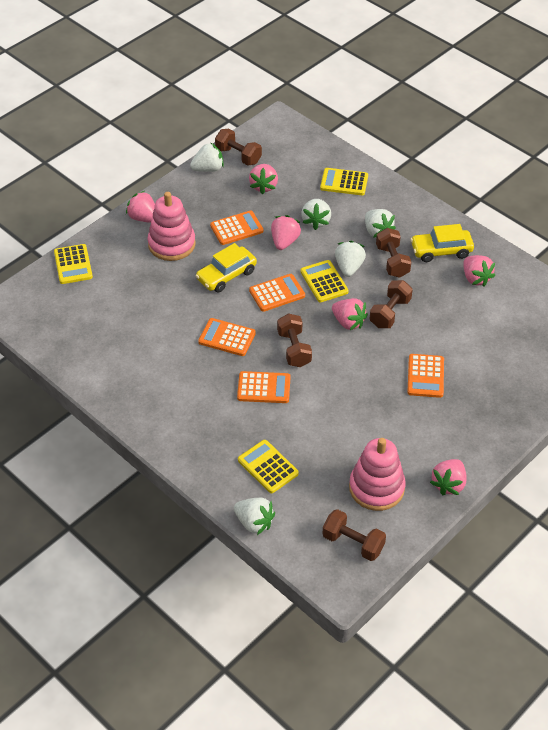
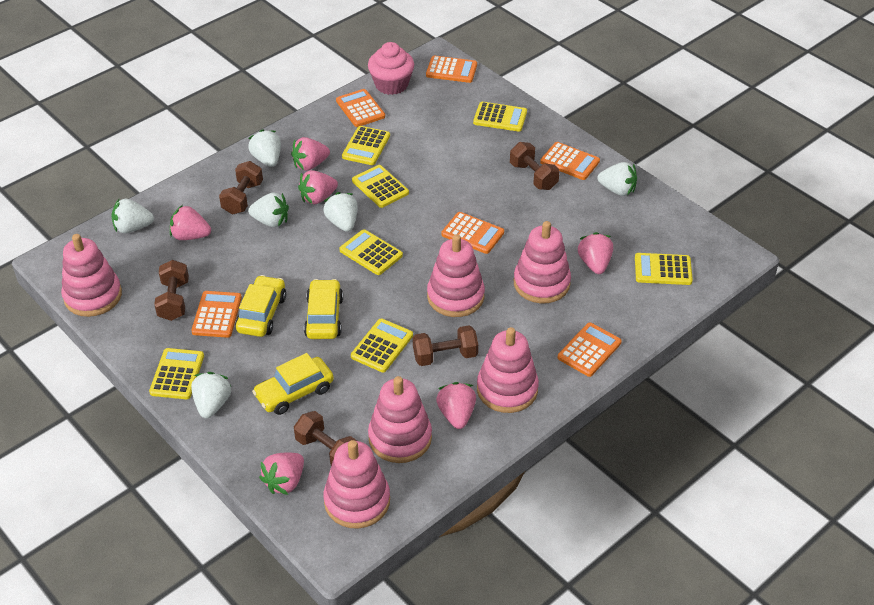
orange calculator: [198,318,256,356] [210,211,263,245] [237,371,291,403] [249,274,305,312] [407,354,444,398] = 5 -> [191,291,242,338] [336,89,385,127] [426,56,477,83] [441,212,504,254] [540,142,600,180] [558,322,622,377] = 6
pink cupcake: none = 0 -> [368,42,414,95] = 1
pink stacking toy: [148,192,196,261] [349,438,406,511] = 2 -> [61,234,122,317] [323,440,390,529] [368,376,432,463] [427,234,485,317] [477,327,539,413] [514,221,571,303] = 6
white strawberry: [190,142,224,172] [234,498,275,535] [301,199,331,230] [335,240,366,277] [365,209,396,238] = 5 -> [111,198,154,233] [191,372,232,418] [248,129,281,167] [248,193,289,227] [323,192,358,232] [598,162,637,196] = 6
yellow calculator: [54,244,93,284] [238,440,299,493] [300,260,349,302] [320,168,368,195] = 4 -> [149,348,204,399] [339,229,403,275] [342,126,390,165] [351,318,413,372] [352,165,409,208] [473,102,527,132] [635,253,693,285] = 7
yellow car: [196,243,257,292] [410,224,474,262] = 2 -> [235,275,286,337] [252,353,334,415] [304,279,343,339] = 3

